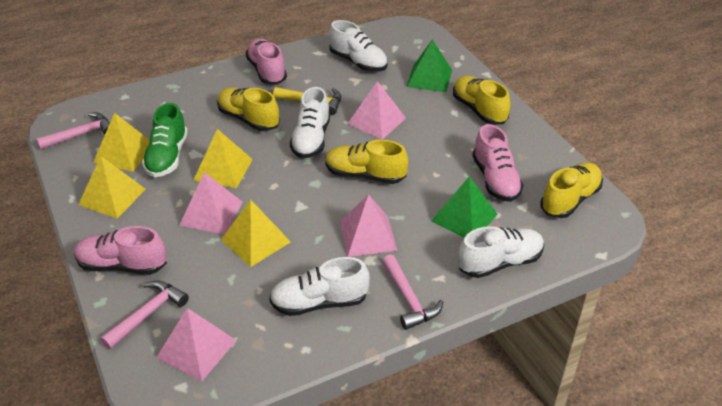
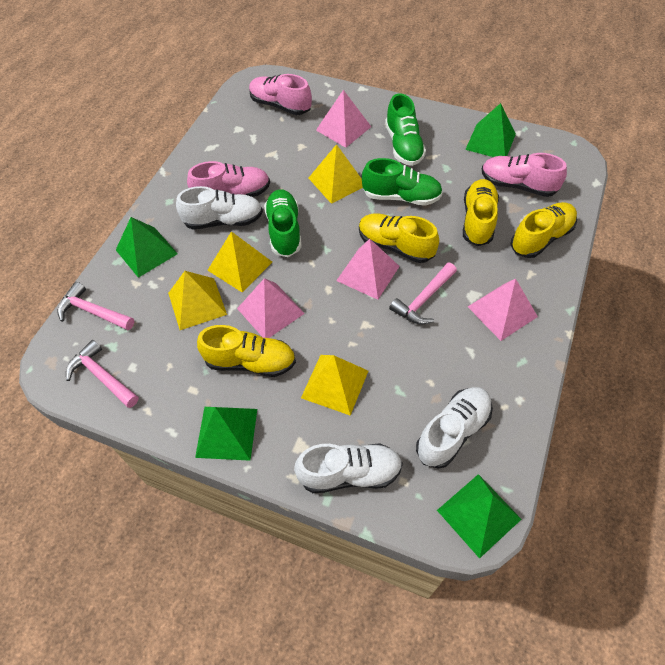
green pyramid: [406,39,452,92] [431,176,497,238] = 2 -> [116,217,178,278] [195,407,257,461] [437,474,522,559] [465,103,516,157] = 4
green shoe: [142,103,188,177] = 1 -> [264,189,302,257] [362,158,443,206] [385,94,426,166] = 3
white shoe: [269,257,370,316] [290,87,330,158] [329,20,388,72] [458,226,544,278] = 4 -> [176,186,263,229] [294,443,403,493] [416,387,493,469] = 3
yellow hammer: [273,87,341,115] = 1 -> none = 0

